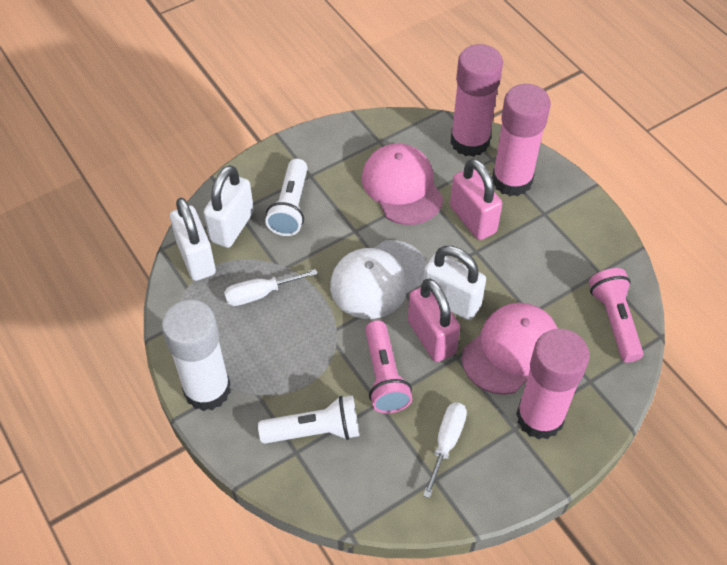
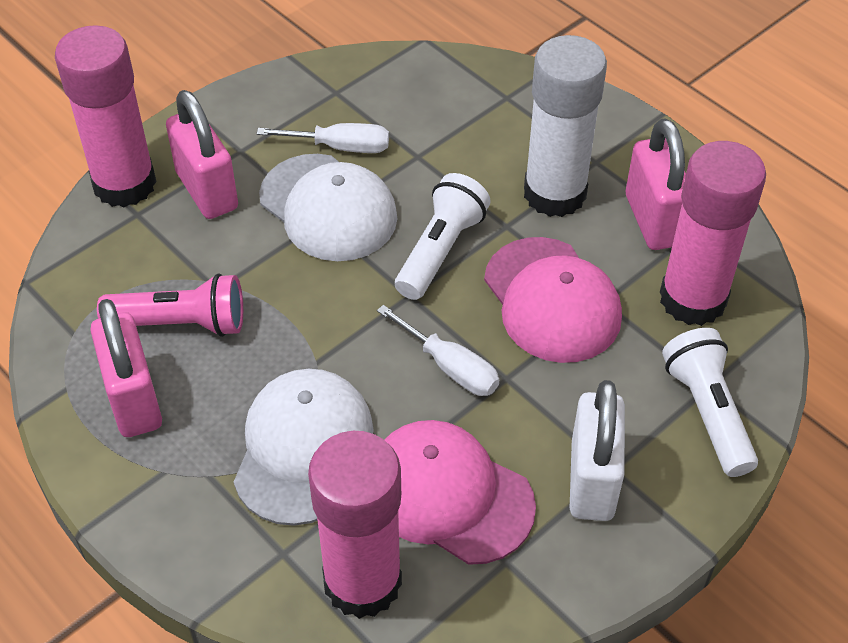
pink flashlight: [365,320,412,413] [589,268,643,362] = 2 -> [97,273,243,337] = 1
pink padlock: [408,278,460,362] [450,159,502,240] = 2 -> [90,299,162,437] [166,90,238,219] [626,118,686,250] = 3
white cap: [330,240,427,319] = 1 -> [234,369,374,526] [259,154,397,261] = 2
white padlock: [170,198,216,281] [203,165,254,248] [423,246,486,320] = 3 -> [570,380,625,521] = 1

